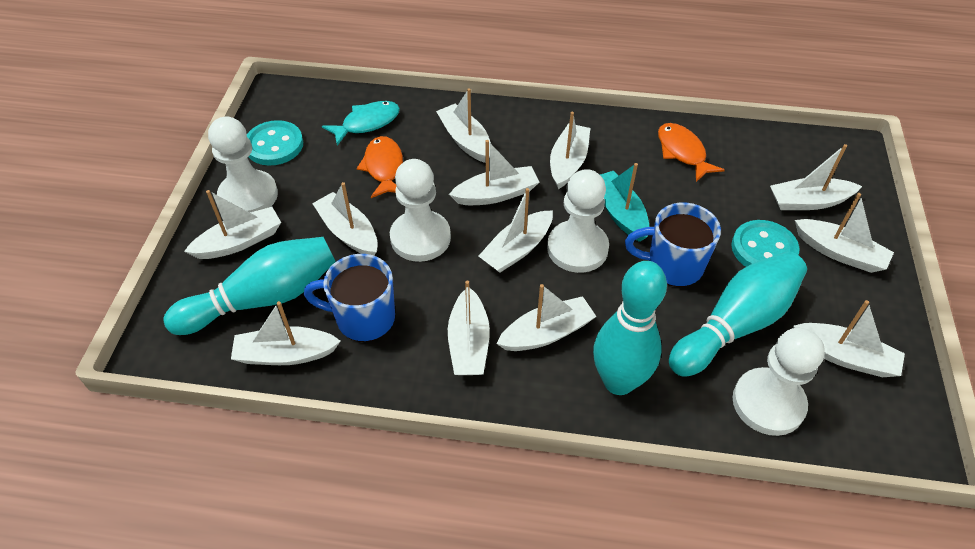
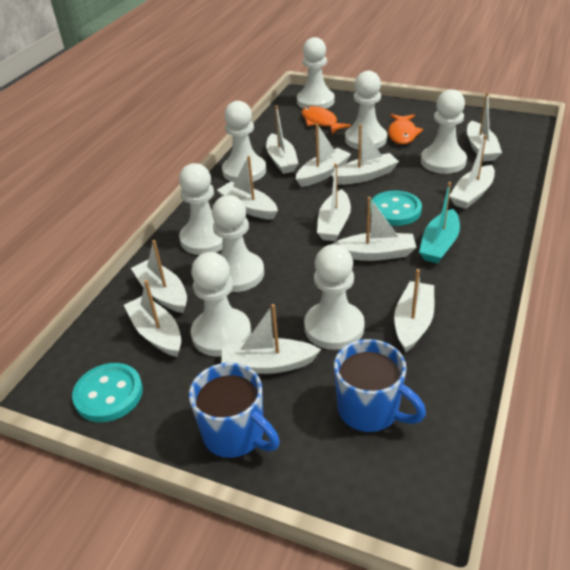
turquoise bowling pin: [163,237,336,335] [593,261,667,395] [669,251,807,377] = 3 -> none = 0
turquoise fish: [322,101,400,146] = 1 -> none = 0
white pawn: [208,117,278,212] [390,159,451,262] [547,169,609,273] [733,328,825,436] = 4 -> [179,163,222,255] [191,252,251,357] [212,195,264,292] [222,101,266,183] [297,37,335,109] [304,244,365,350] [345,71,387,149] [421,89,467,174] = 8

